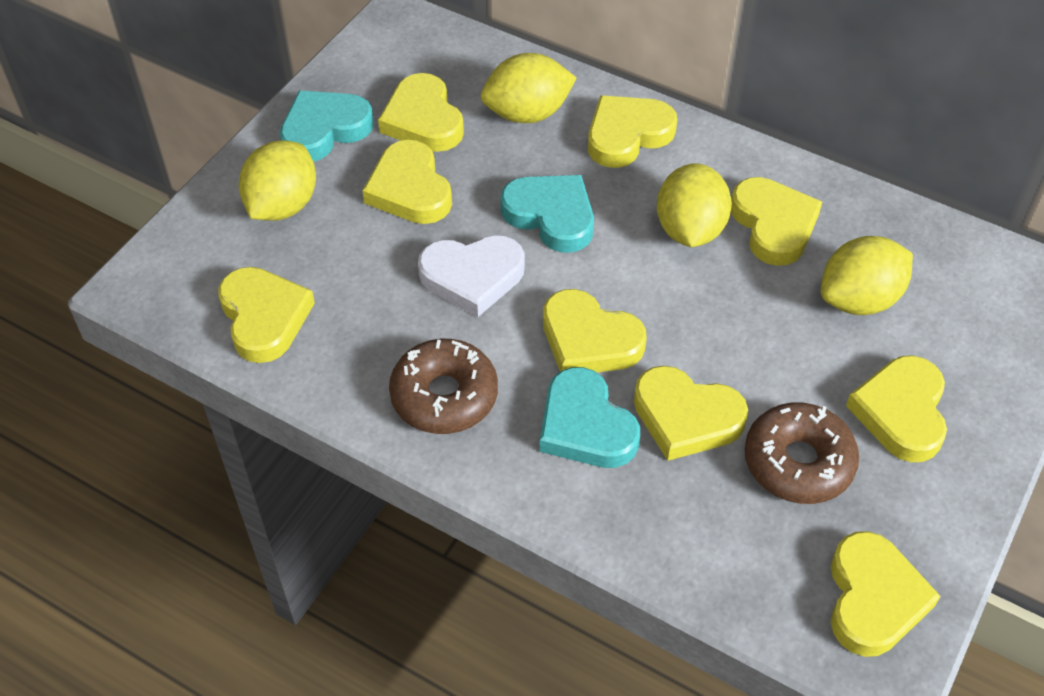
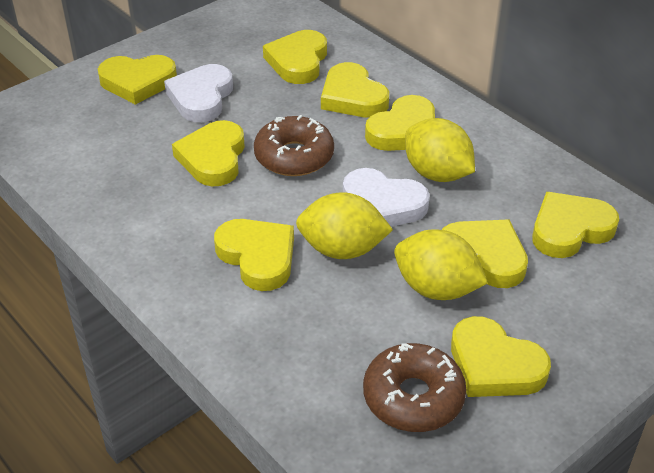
turquoise heart: [280,91,373,162] [500,175,594,253] [539,367,640,468] = 3 -> none = 0
white heart: [418,235,525,317] = 1 -> [164,64,233,122] [343,168,430,227] = 2
yellow lemon: [239,140,316,221] [481,53,577,123] [657,163,732,247] [821,236,913,315] = 4 -> [296,193,393,259] [394,230,488,300] [405,118,475,182] = 3

